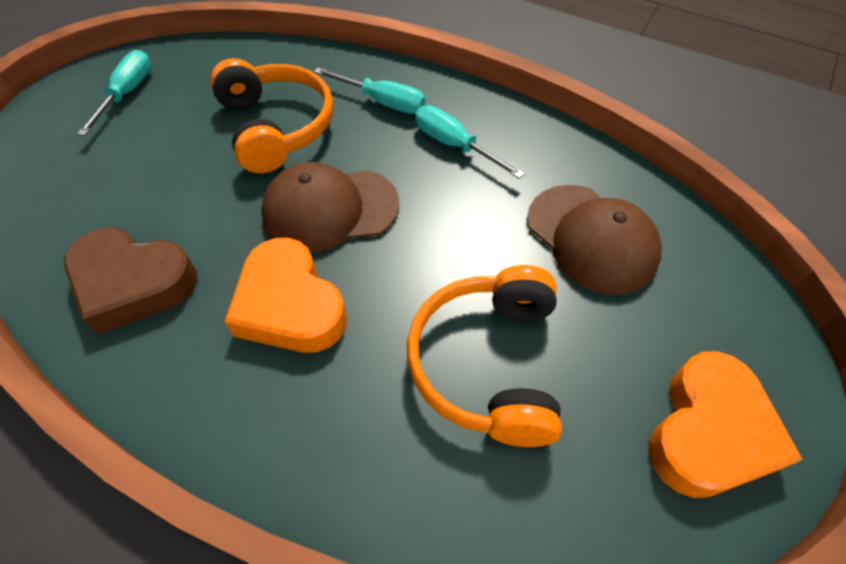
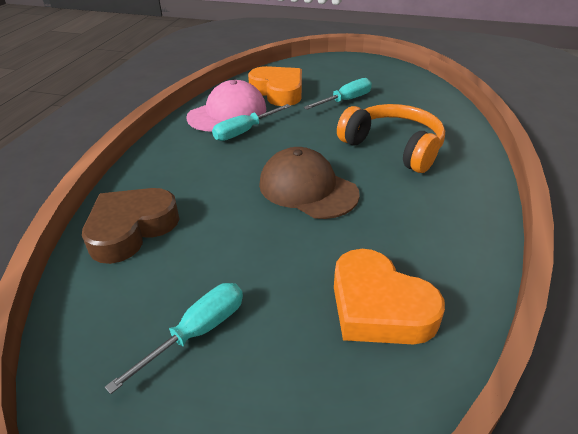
brown cap: [261,162,399,252] [527,185,662,294] = 2 -> [259,147,360,219] = 1
orange headphones: [210,58,334,173] [407,265,562,447] = 2 -> [337,104,445,173] = 1
pink cap: none = 0 -> [186,80,266,132] = 1

